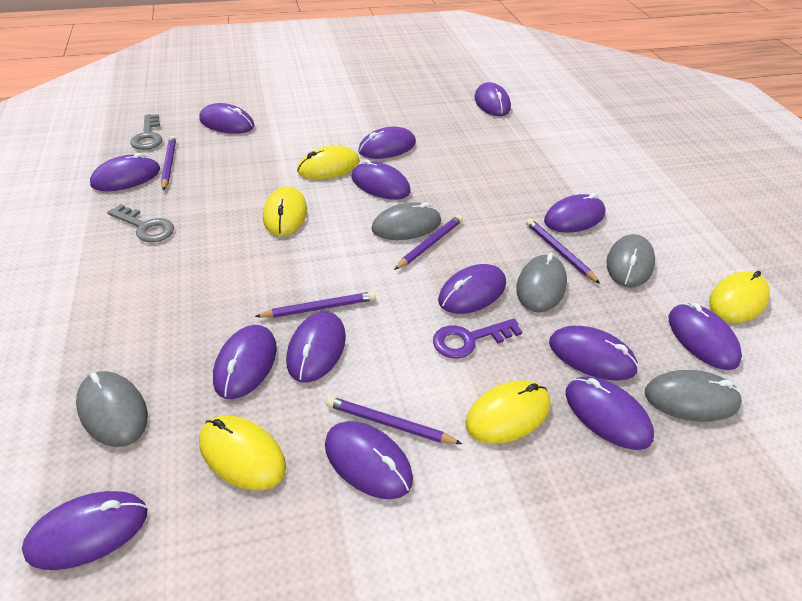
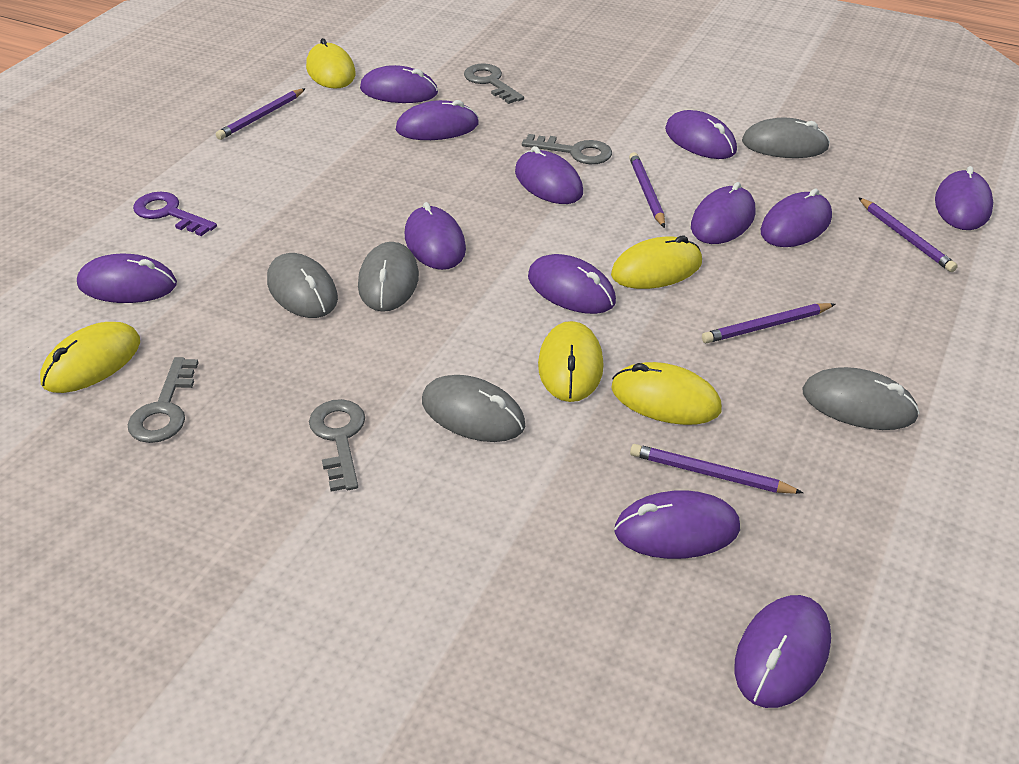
grey key: [107,204,174,242] [130,114,162,150] = 2 -> [128,357,198,443] [309,399,365,492] [464,63,524,104] [522,134,612,164] = 4
purple mouse: [22,491,147,570] [90,153,160,191] [199,103,254,134] [213,325,277,399] [286,311,346,383] [325,421,413,499] [351,159,411,199] [358,127,416,159] [438,264,506,314] [474,82,511,116] [544,193,606,233] [549,326,639,381] [566,377,654,450] [669,303,742,370] = 14 -> [77,254,177,303] [360,65,438,103] [396,100,479,140] [405,202,466,270] [515,146,583,204] [528,254,616,314] [614,490,740,559] [665,110,737,159] [691,182,755,244] [735,595,831,708] [761,188,832,247] [935,166,993,230] = 12

